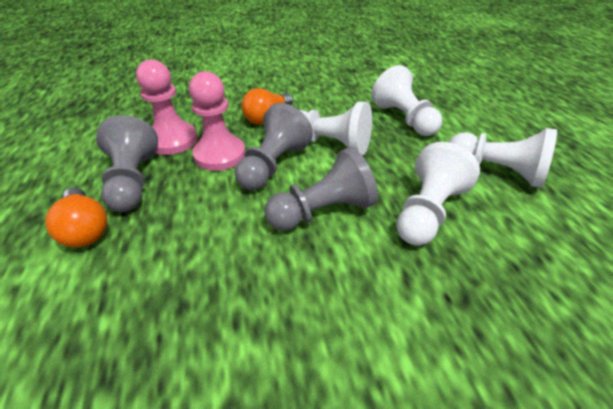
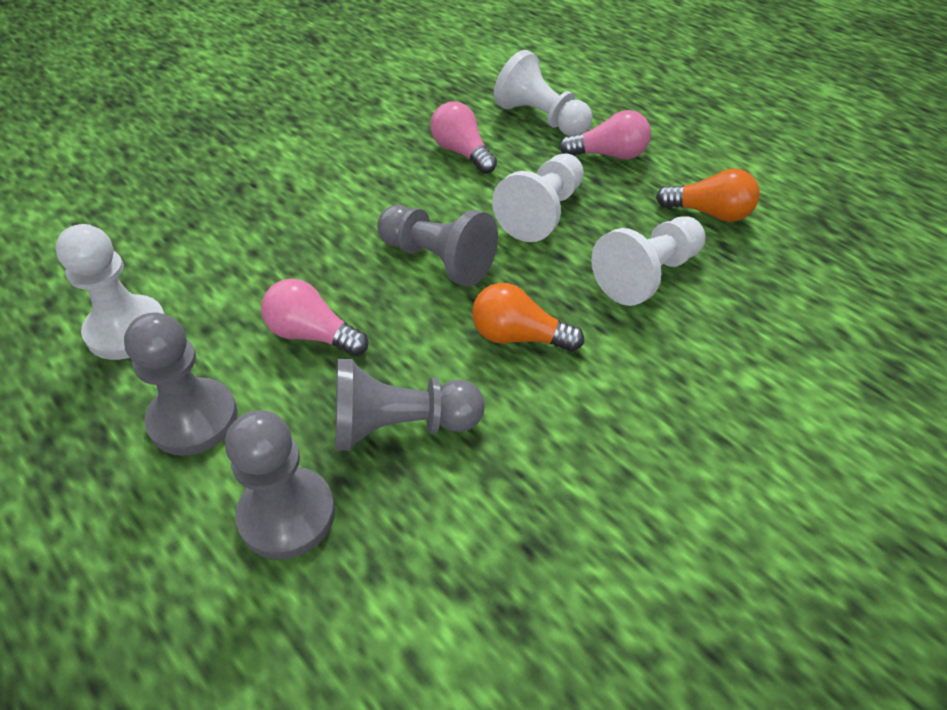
grey pawn: [96,115,158,212] [235,103,313,190] [264,147,378,231] = 3 -> [124,312,238,456] [225,410,335,559] [335,359,484,450] [377,205,498,287] = 4
pink light bulb: none = 0 -> [261,279,368,356] [431,102,497,174] [559,110,651,159] = 3
pink pawn: [136,59,198,155] [189,71,245,171] = 2 -> none = 0

